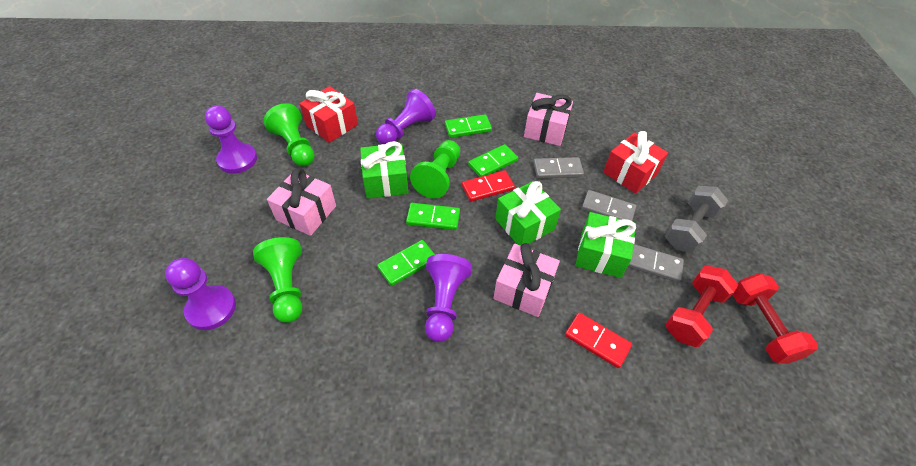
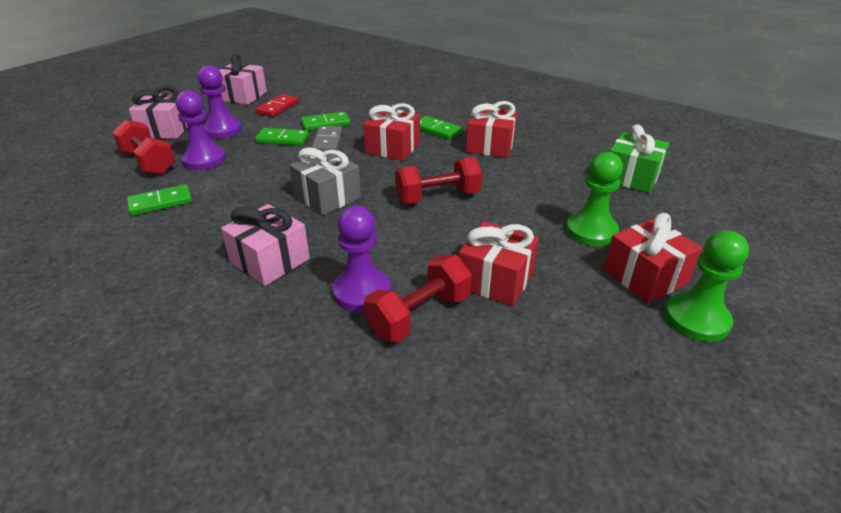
green gift: [360,141,408,199] [495,181,561,246] [575,212,636,278] = 3 -> [610,124,669,193] = 1
green pawn: [253,237,302,323] [263,103,315,167] [410,140,460,198] = 3 -> [566,152,623,246] [665,230,749,342] = 2
grey domino: [533,157,584,179] [582,190,636,221] [628,244,684,282] = 3 -> [312,126,342,152] = 1
grey dumbbell: [665,186,728,253] = 1 -> none = 0
grey gift: none = 0 -> [289,148,361,216] = 1
purple pawn: [165,258,236,330] [205,105,257,174] [376,89,436,144] [425,254,472,342] = 4 -> [176,90,226,170] [198,65,242,139] [333,206,391,312] = 3
red domino: [462,170,515,202] [565,312,632,368] = 2 -> [255,94,299,117] = 1
red dumbbell: [665,265,738,347] [732,273,818,364] = 2 -> [112,119,175,175] [364,255,472,342] [395,157,482,204] = 3
red gift: [300,86,358,143] [603,131,668,194] = 2 -> [363,103,420,161] [459,221,539,306] [466,101,517,158] [604,213,703,303] = 4

